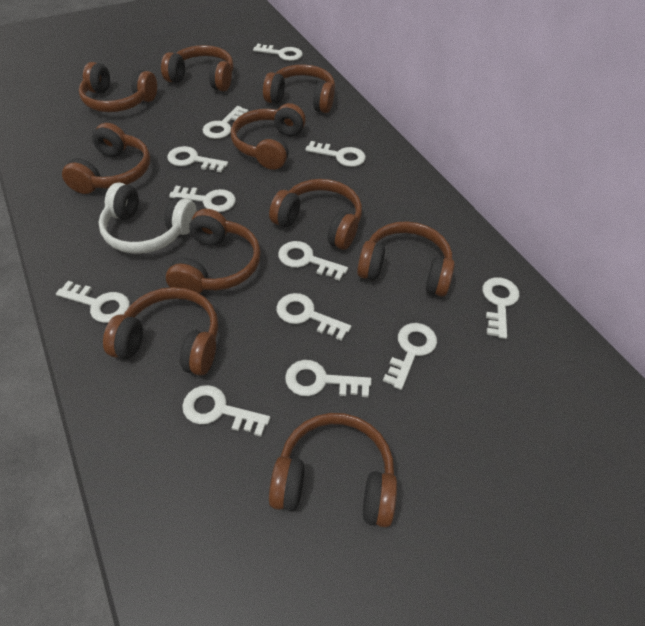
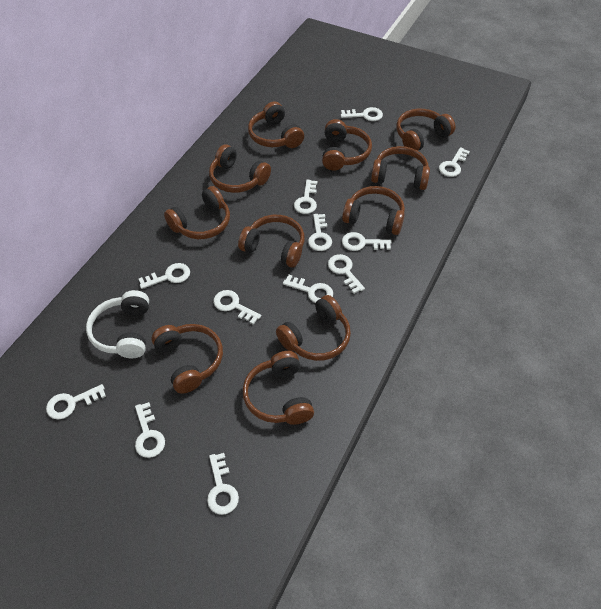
brown headphones: [62,123,150,194] [79,62,157,112] [103,287,218,376] [161,45,233,91] [166,209,261,294] [231,103,306,170] [263,64,335,113] [269,179,362,250] [269,413,397,528] [357,221,455,297] = 10 -> [152,324,223,394] [164,186,230,239] [209,145,271,193] [238,215,305,268] [243,351,314,425] [248,101,304,148] [276,295,351,361] [322,119,372,171] [342,186,405,235] [371,146,430,190] [396,109,455,151] = 11

